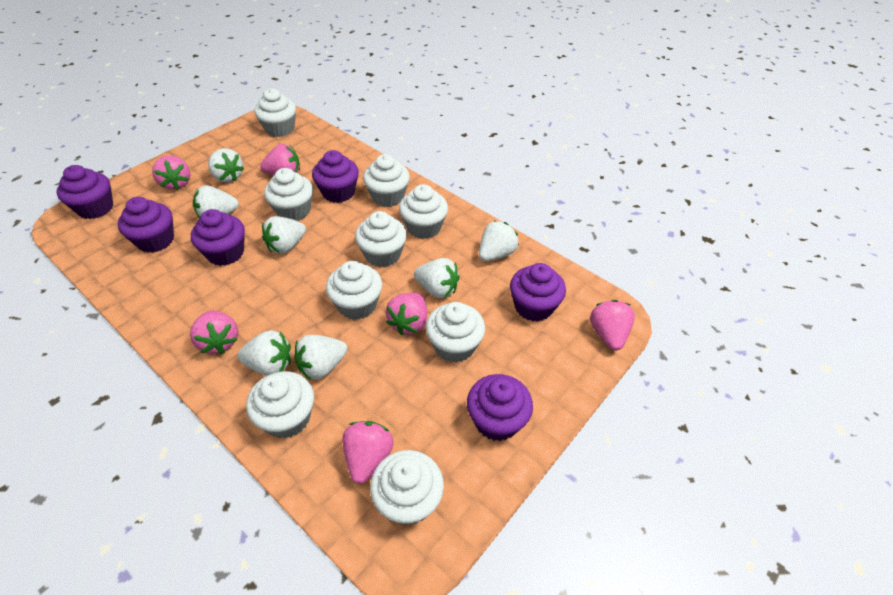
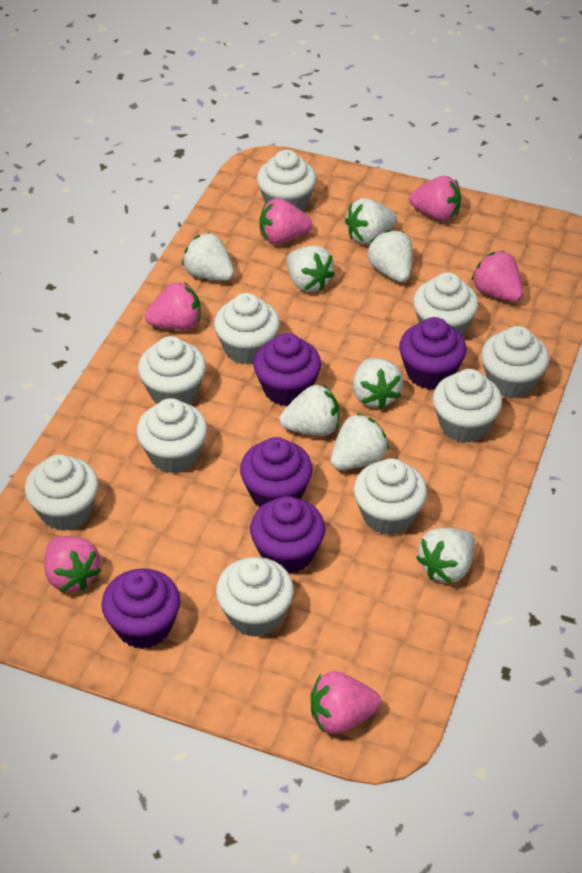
purple cupcake: [57,165,113,219] [118,197,174,253] [191,209,245,266] [312,150,359,203] [467,374,533,441] [510,263,566,322] = 6 -> [102,568,180,649] [240,437,313,508] [250,496,325,574] [253,333,321,406] [399,317,466,390] = 5
white cupcake: [246,371,314,438] [254,89,296,137] [264,168,313,221] [326,261,382,320] [355,211,407,267] [363,154,410,207] [370,450,444,525] [399,184,448,239] [426,302,485,363] = 9 -> [25,454,98,531] [136,398,208,473] [138,336,206,404] [214,293,280,365] [216,557,294,637] [257,150,316,212] [354,458,427,535] [413,272,479,336] [433,369,502,443] [481,326,549,399] = 10
white strawberry: [193,185,239,219] [208,148,244,183] [237,330,291,376] [262,216,306,254] [294,335,347,380] [414,258,460,298] [479,220,519,261] = 7 -> [182,232,234,281] [279,384,339,436] [287,246,335,292] [331,413,389,470] [345,198,397,244] [353,358,403,409] [367,230,413,282] [416,528,475,583] = 8

